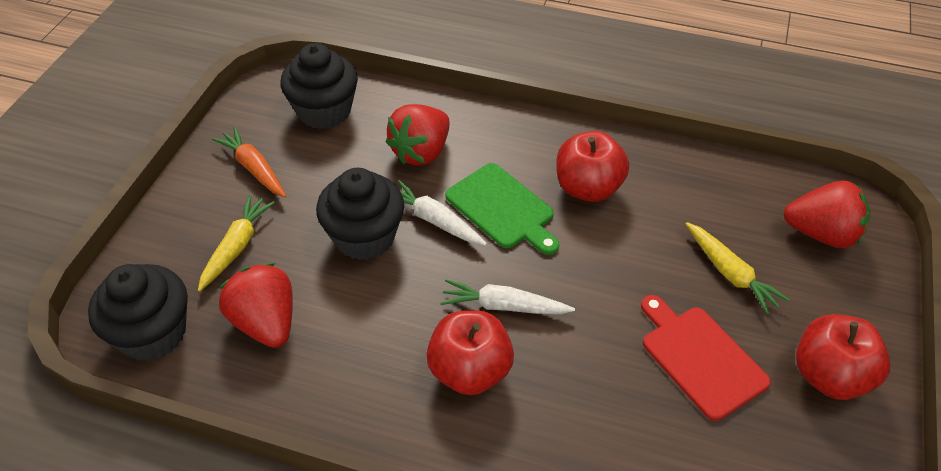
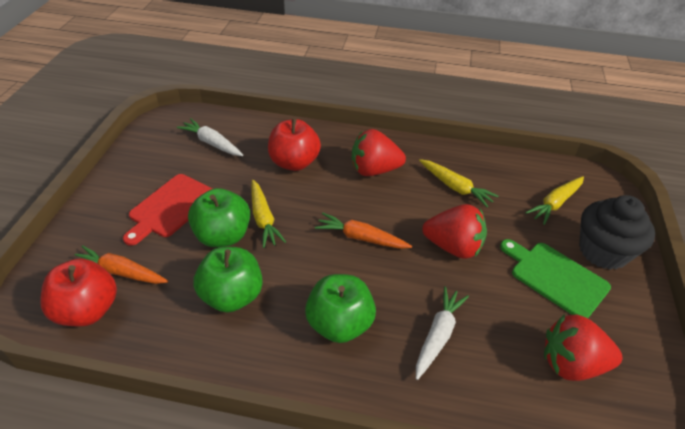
black cupcake: [88,264,188,361] [281,43,358,129] [316,168,404,260] = 3 -> [579,195,655,270] = 1
green apple: none = 0 -> [188,188,250,247] [193,247,263,313] [305,274,376,343] = 3
orange carrot: [212,127,286,197] = 1 -> [75,245,168,284] [315,213,412,249] = 2
red apple: [426,310,514,395] [556,131,629,202] [796,314,890,400] = 3 -> [40,259,117,326] [268,118,321,171] = 2
yellow carrot: [198,195,275,291] [686,222,790,315] = 2 -> [251,180,286,248] [419,159,499,207] [525,176,584,225] = 3

